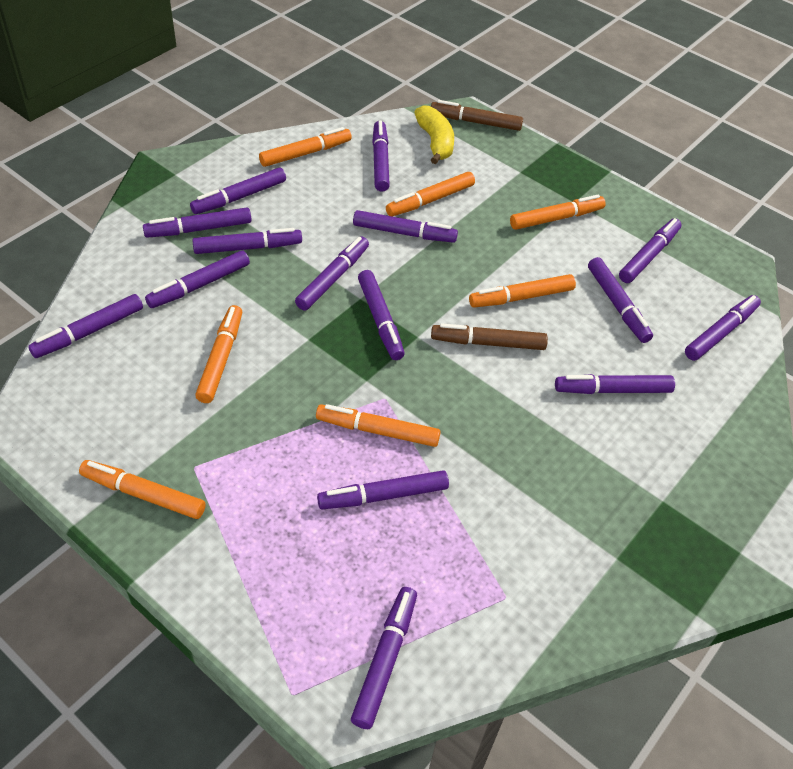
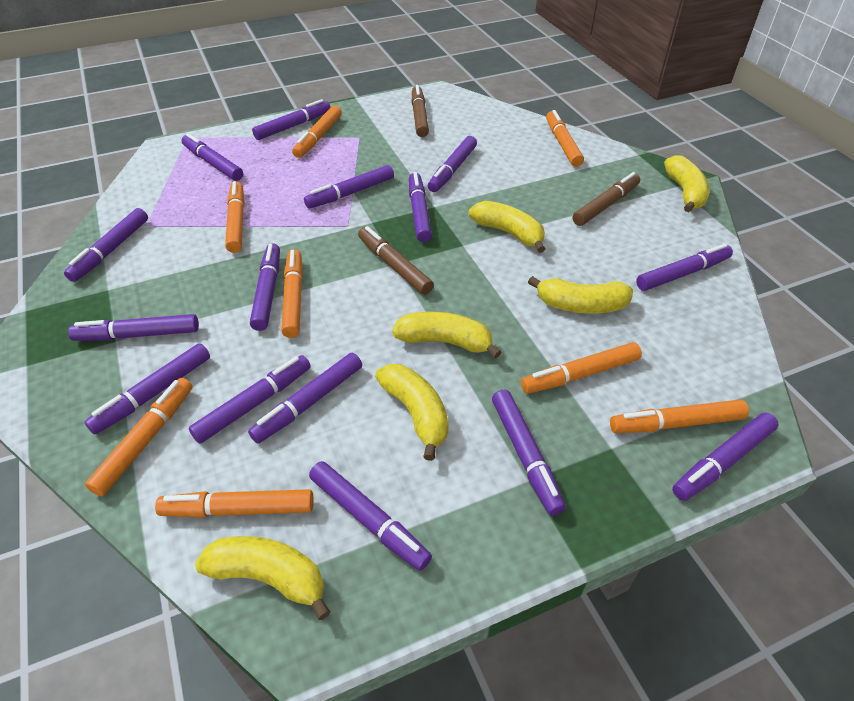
brown marker: [431,100,523,131] [431,323,548,350] = 2 -> [358,226,434,295] [412,85,429,137] [572,172,640,226] = 3
orange marker: [79,460,206,519] [195,305,242,403] [259,127,352,167] [316,404,441,447] [386,172,475,217] [469,274,576,308] [510,195,606,230] = 7 -> [85,378,192,496] [155,489,314,518] [225,181,244,253] [281,249,303,338] [292,105,342,158] [521,342,642,394] [546,110,584,167] [610,399,749,433] = 8
yellow banana: [414,105,454,164] = 1 -> [195,536,330,620] [375,364,449,461] [392,312,501,358] [469,201,545,253] [528,276,633,314] [664,155,710,212] = 6

